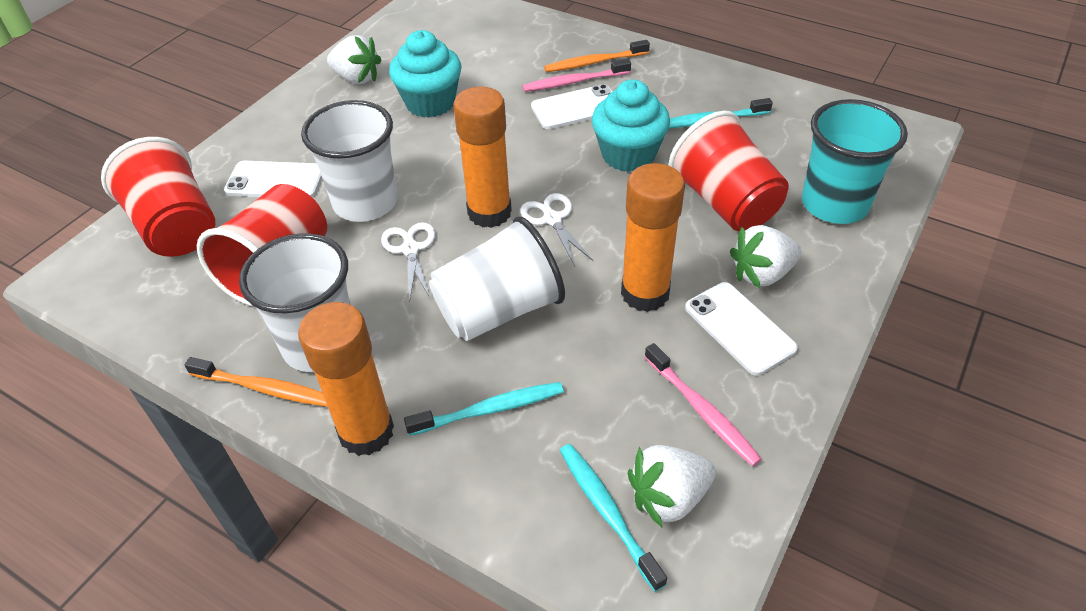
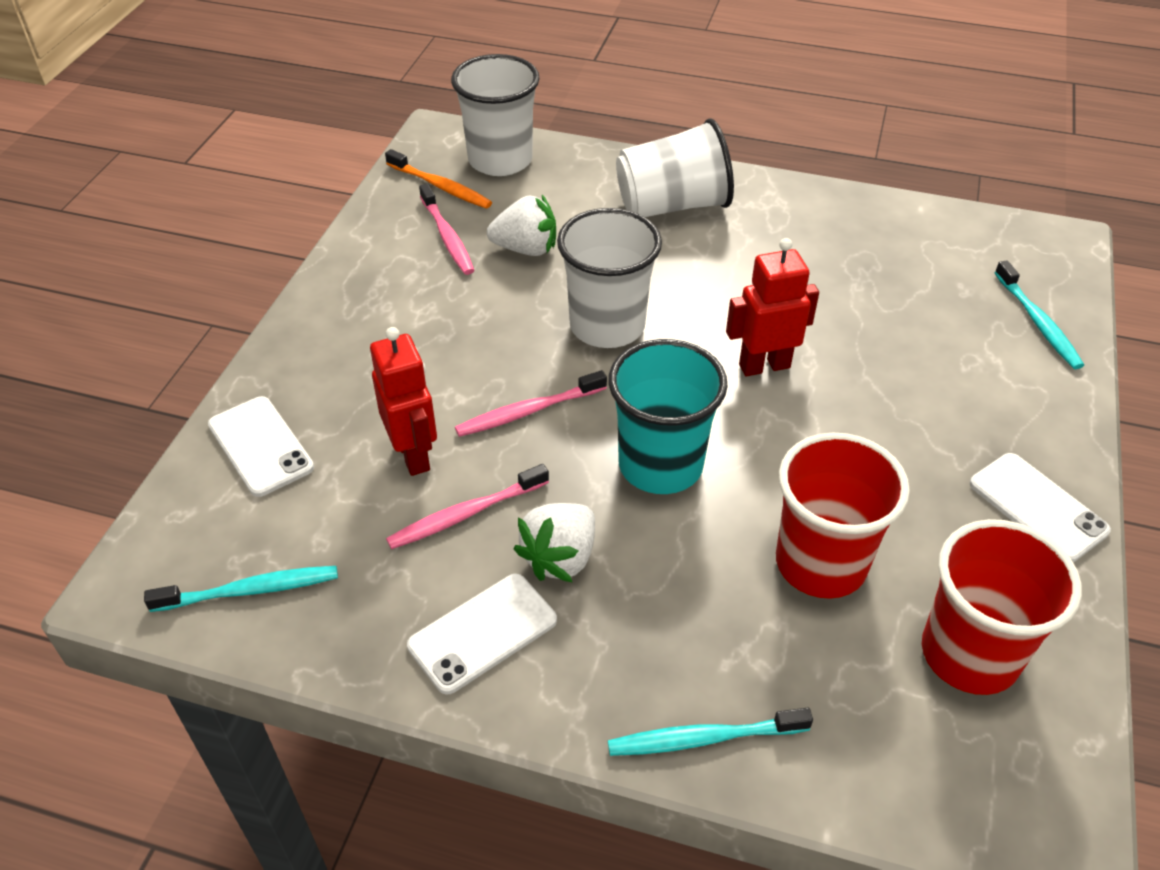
orange glue stick: [298,302,394,456] [453,86,512,228] [621,163,685,312] = 3 -> none = 0
orange toothbrush: [184,357,328,407] [544,40,650,72] = 2 -> [385,149,492,209] = 1
pink toothbrush: [522,59,631,92] [645,343,762,466] = 2 -> [386,464,549,549] [419,184,475,275] [455,370,607,437] = 3
red cup: [101,137,215,257] [197,184,327,306] [669,111,789,231] = 3 -> [776,433,910,599] [922,519,1082,695] = 2
red robot: none = 0 -> [370,327,437,476] [726,238,819,376] = 2
turquoise cupcake: [389,30,462,118] [592,80,670,172] = 2 -> none = 0
white scissors: [381,222,436,302] [520,193,593,266] = 2 -> none = 0
white strawberry: [327,35,382,84] [628,445,716,528] [730,225,802,288] = 3 -> [487,195,556,256] [514,503,595,583] = 2

